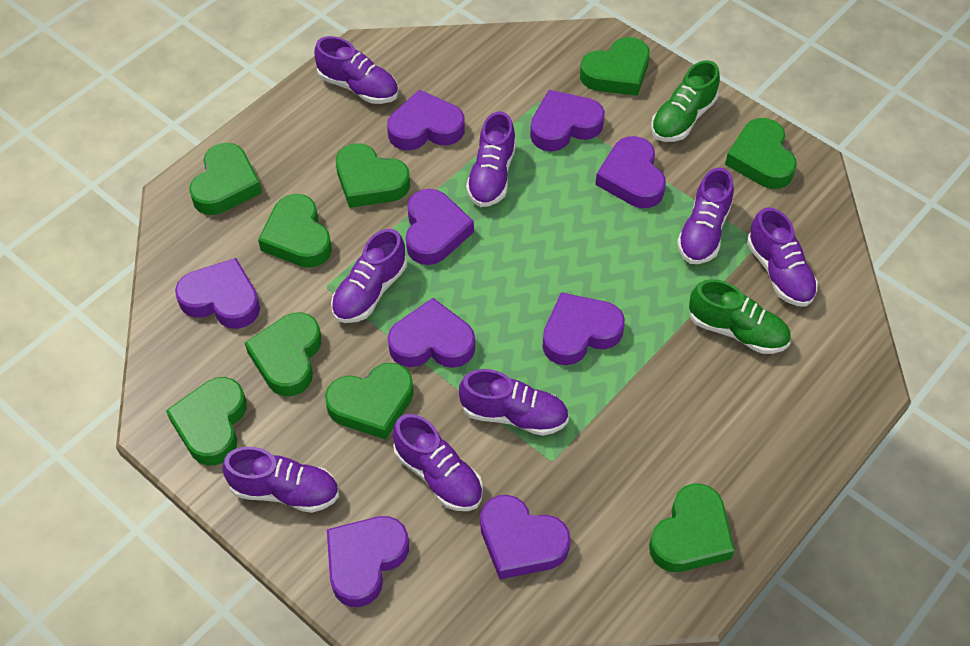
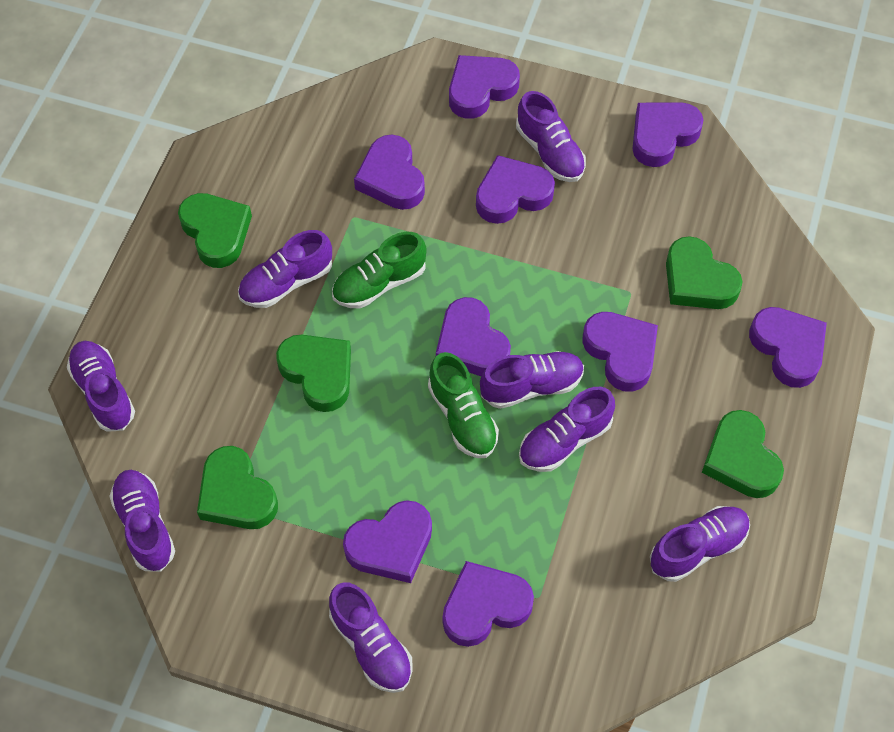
green heart: [166,377,246,466] [189,143,262,215] [245,312,321,396] [258,194,332,268] [325,363,414,440] [336,143,410,208] [580,37,650,96] [649,484,735,572] [725,118,797,189] = 9 -> [178,193,252,268] [197,446,278,529] [276,335,351,412] [666,236,743,309] [702,410,784,498] = 5

